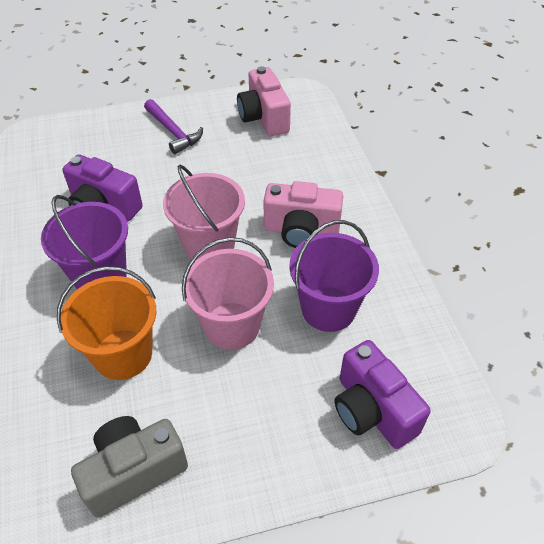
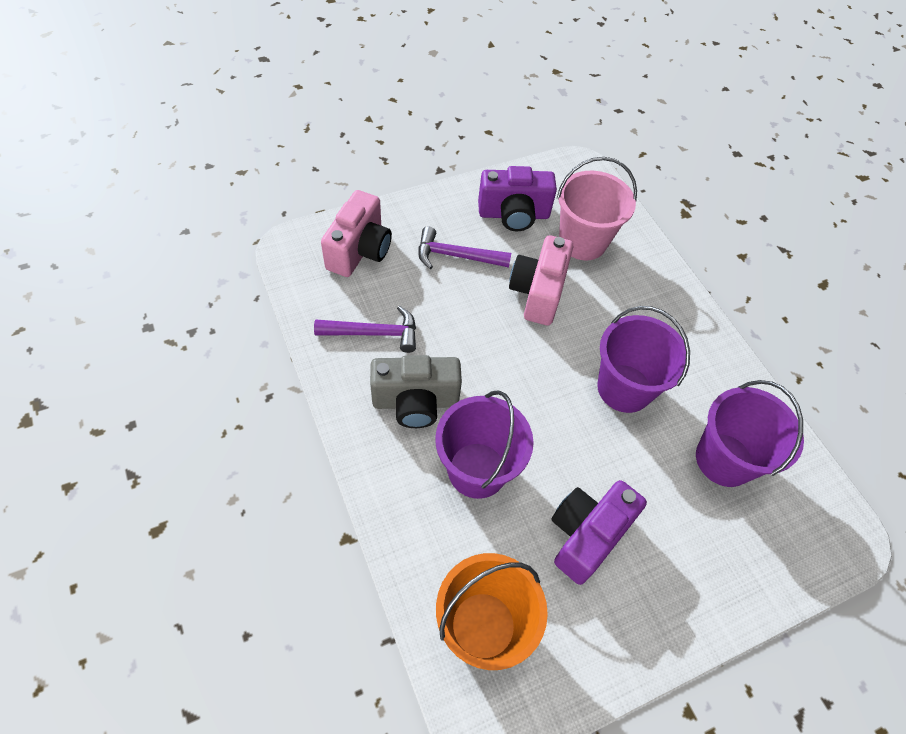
pink bucket: [163,164,245,260] [182,237,274,350] = 2 -> [557,157,637,261] = 1
purple bucket: [41,195,128,289] [289,220,379,332] = 2 -> [435,390,534,499] [597,306,690,413] [696,380,804,487] = 3
purple hammer: [144,99,203,154] = 1 -> [314,306,416,353] [418,226,511,269] = 2

